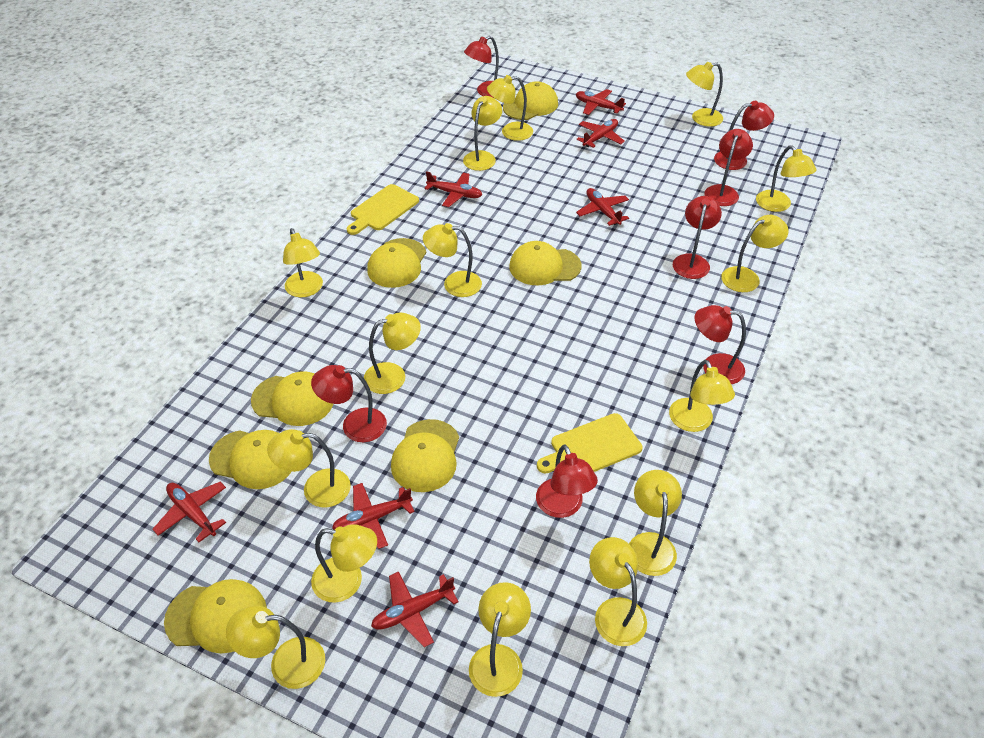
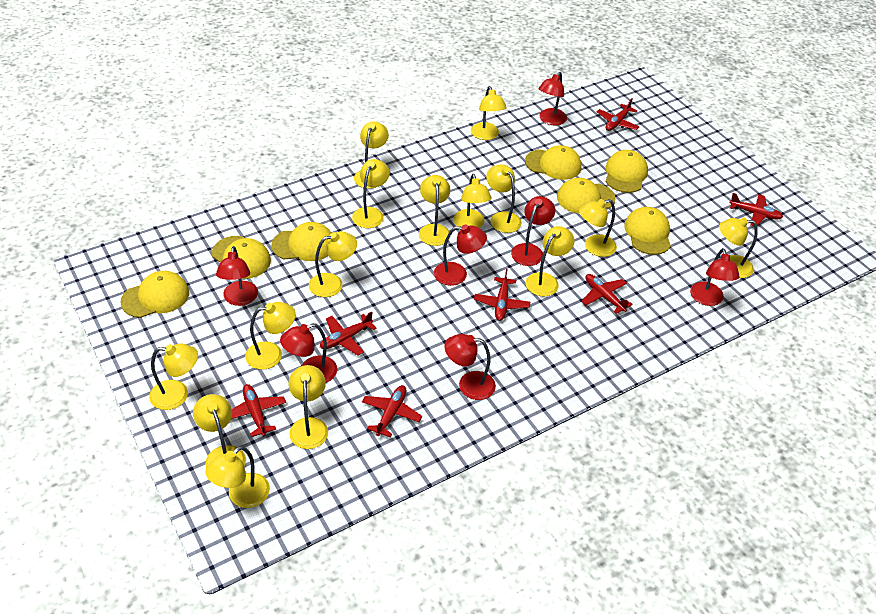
yellow cutting board: [347,184,419,235] [537,413,642,474] = 2 -> none = 0

